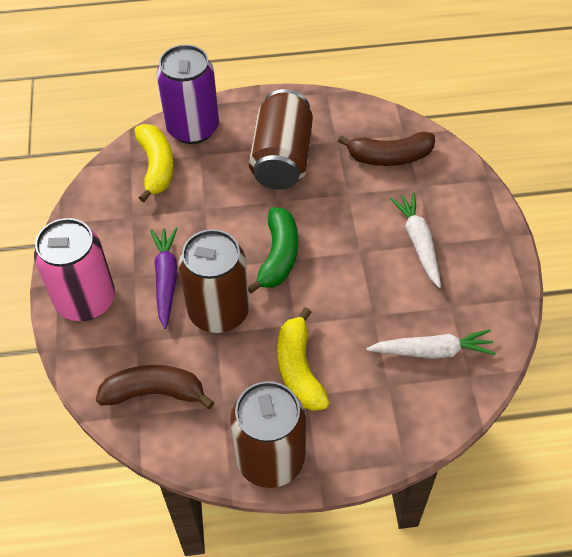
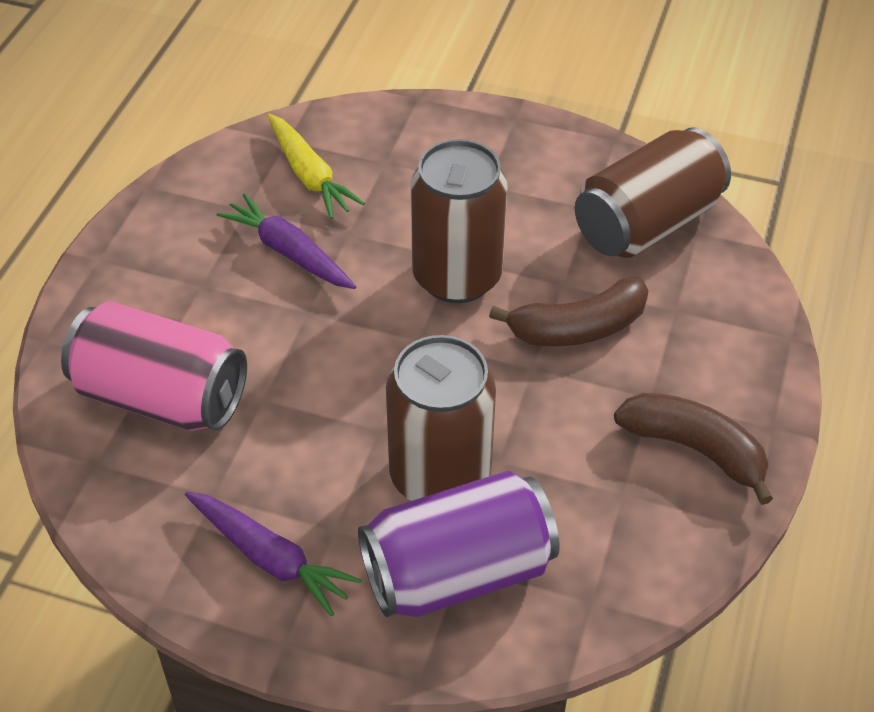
green banana: [248,207,298,293] = 1 -> none = 0
purple carrot: [150,227,177,329] = 1 -> [185,492,362,616] [216,193,356,289] = 2
white carrot: [366,329,496,359] [390,192,441,288] = 2 -> none = 0
yellow banana: [134,124,174,202] [277,307,330,411] = 2 -> none = 0
yellow carrot: none = 0 -> [268,114,365,219] = 1

